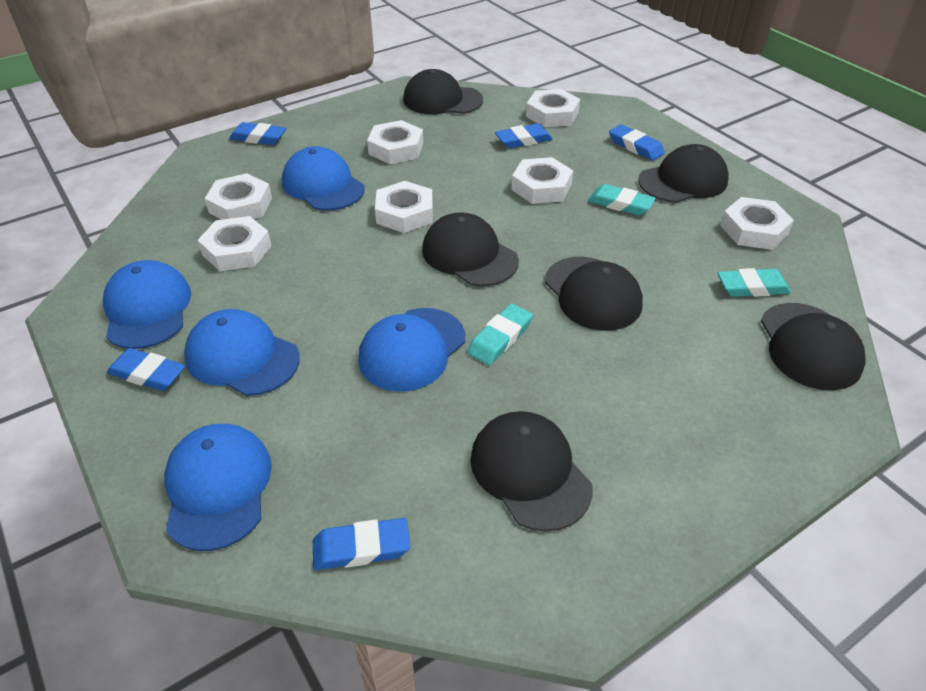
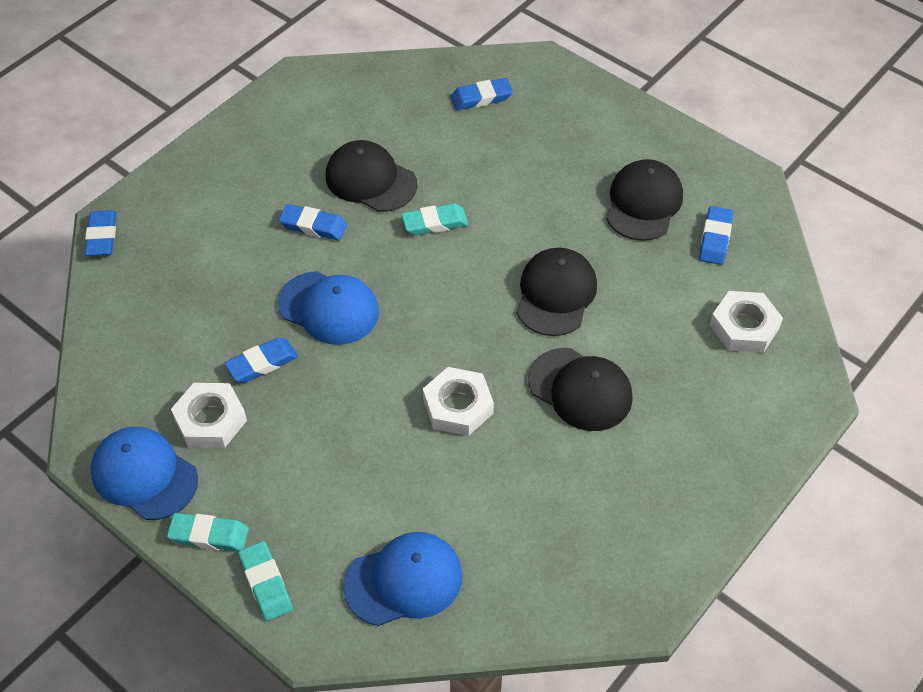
black cap: [403,69,483,114] [422,212,519,286] [470,411,593,532] [545,257,643,331] [638,144,729,203] [761,303,866,390] = 6 -> [326,140,417,212] [516,248,597,336] [528,348,633,431] [606,159,683,241] = 4
blue cap: [103,260,191,349] [164,424,272,551] [184,309,300,396] [282,146,365,210] [358,308,465,391] = 5 -> [91,427,198,520] [278,271,379,345] [343,532,462,626] = 3
white nut: [198,216,271,271] [205,173,272,220] [367,120,423,164] [375,181,433,233] [511,157,573,204] [526,89,580,128] [720,197,794,250] = 7 -> [171,383,247,448] [423,367,494,436] [710,291,783,353] = 3

